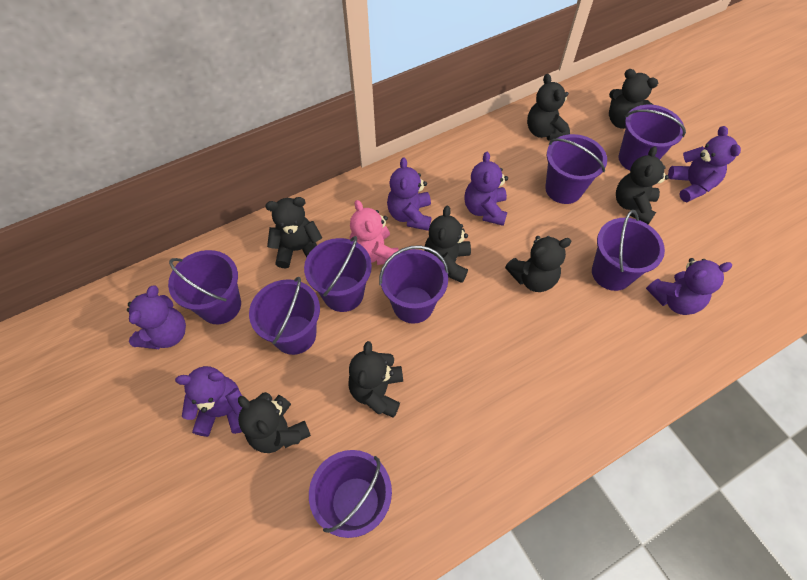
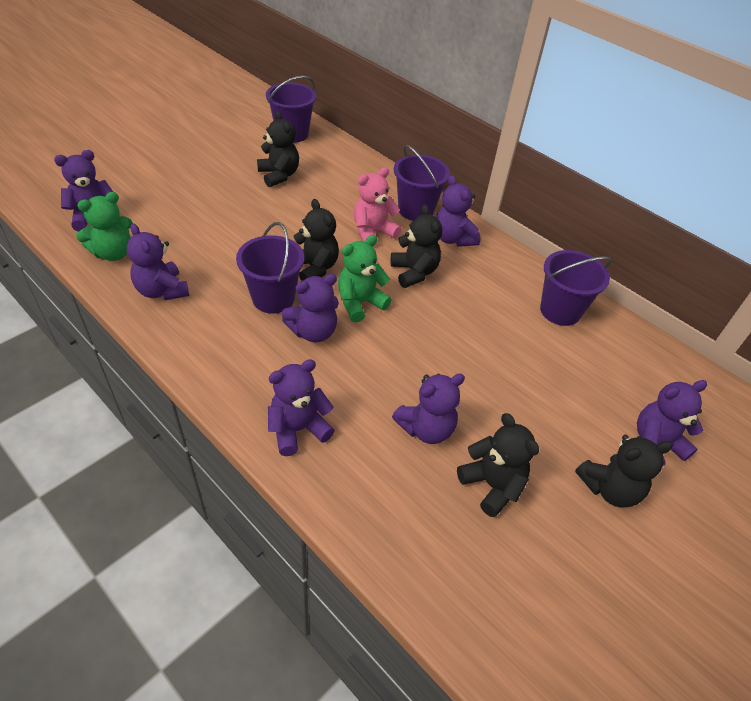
black teddy bear: [238,392,311,453] [265,197,322,268] [348,341,403,418] [424,206,471,283] [505,236,571,292] [527,74,570,141] [609,69,658,129] [616,146,669,224] = 8 -> [257,111,299,187] [294,199,339,281] [391,204,442,288] [457,413,539,517] [575,435,673,508] = 5
green teddy bear: none = 0 -> [76,192,133,261] [338,235,392,323] = 2
purple bucket: [168,250,241,324] [249,277,320,355] [304,236,372,312] [309,450,392,538] [379,245,449,324] [545,134,607,204] [592,210,665,291] [619,105,686,171] = 8 -> [236,222,304,314] [266,76,316,143] [394,145,450,221] [540,250,612,326] = 4
purple teddy bear: [127,285,186,349] [175,366,242,437] [387,157,431,231] [464,151,508,226] [646,258,732,315] [668,126,741,202] = 6 -> [54,150,113,232] [127,223,189,300] [268,359,335,456] [282,274,339,342] [392,373,465,444] [436,175,481,247] [637,380,707,467] = 7

